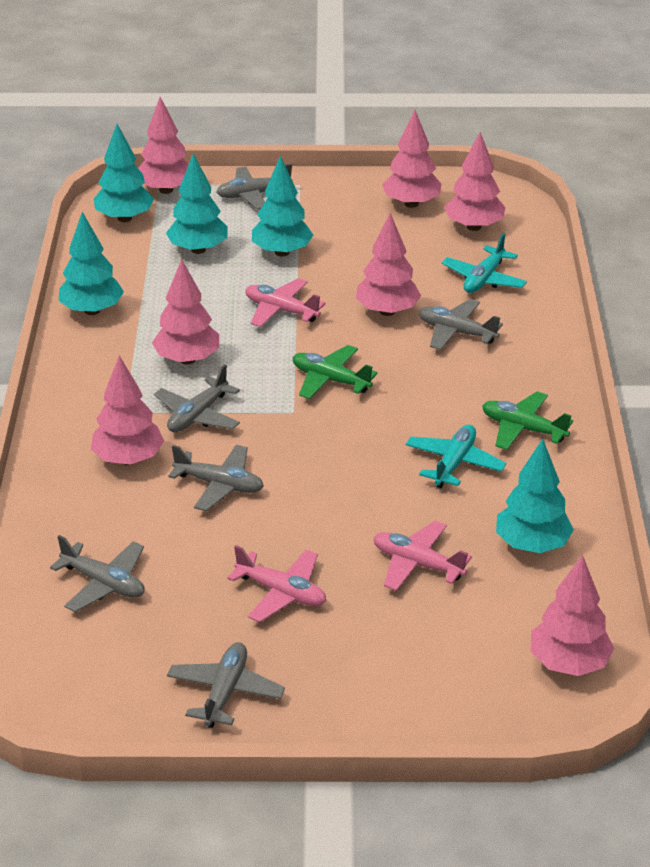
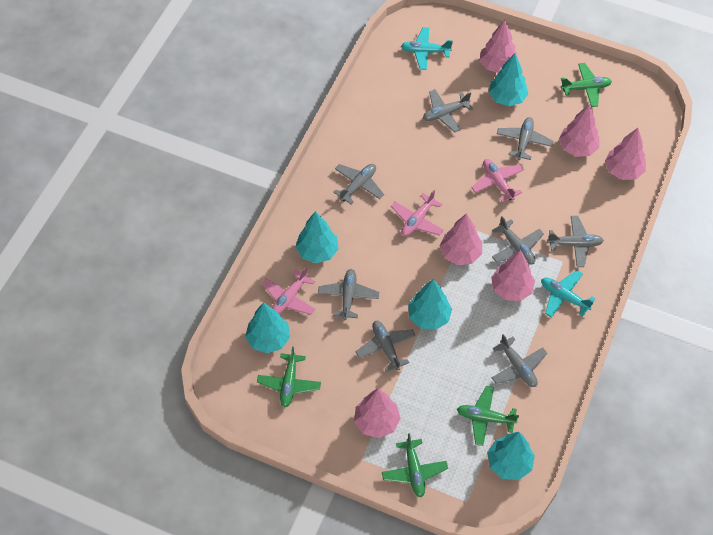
green plane: [293,345,378,399] [482,391,573,450] = 2 -> [257,347,321,408] [382,433,448,497] [457,386,519,446] [561,63,612,107] = 4
grey plane: [50,535,145,612] [154,364,240,432] [167,642,285,728] [168,445,264,511] [216,164,293,210] [419,299,503,350] = 6 -> [318,269,379,320] [333,164,384,205] [356,321,416,372] [423,89,473,132] [491,334,547,387] [492,216,544,265] [497,117,553,160] [547,216,604,267] = 8
pink tree: [91,355,164,465] [138,97,189,194] [152,258,219,365] [356,213,421,316] [382,110,442,208] [444,132,505,231] [530,555,615,676] = 7 -> [354,389,401,438] [440,213,482,265] [479,20,519,73] [491,250,535,301] [559,104,599,157] [605,128,646,180] = 6

